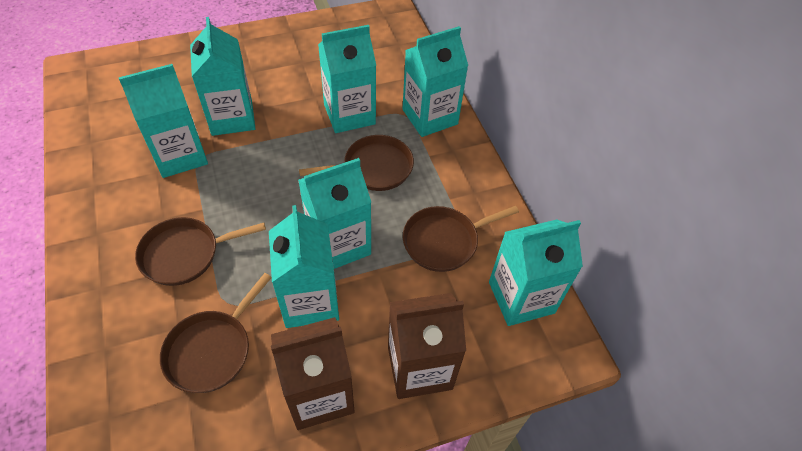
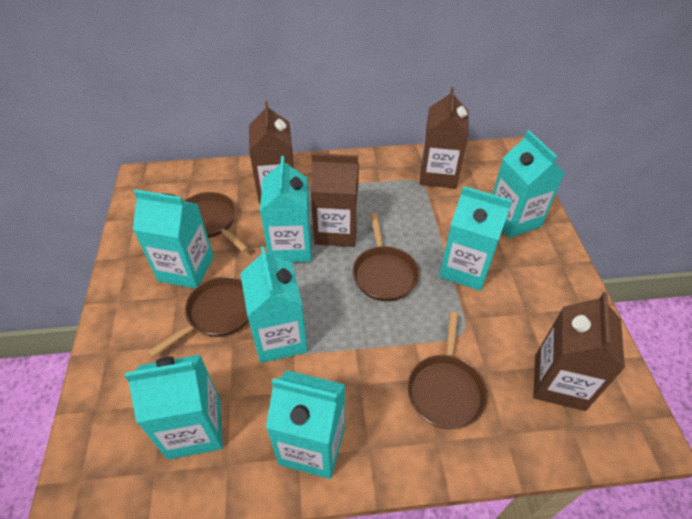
brown carton: [271,317,355,430] [388,293,466,399] = 2 -> [249,101,294,204] [310,153,359,247] [419,87,469,189] [533,292,625,411] = 4

